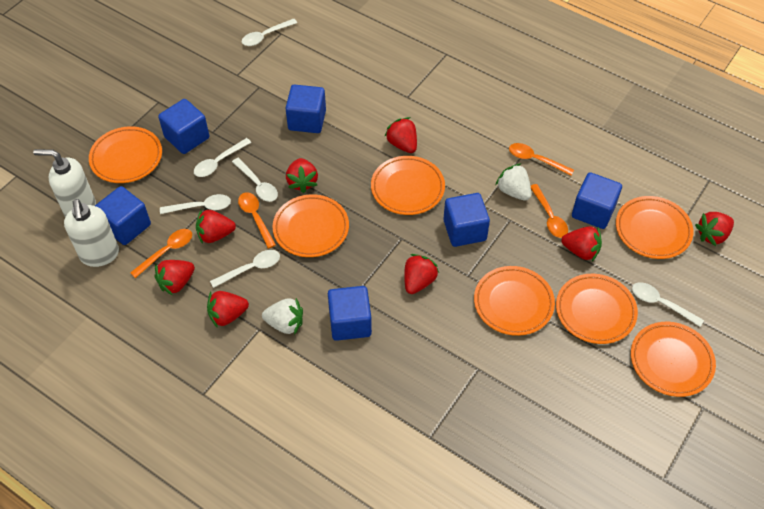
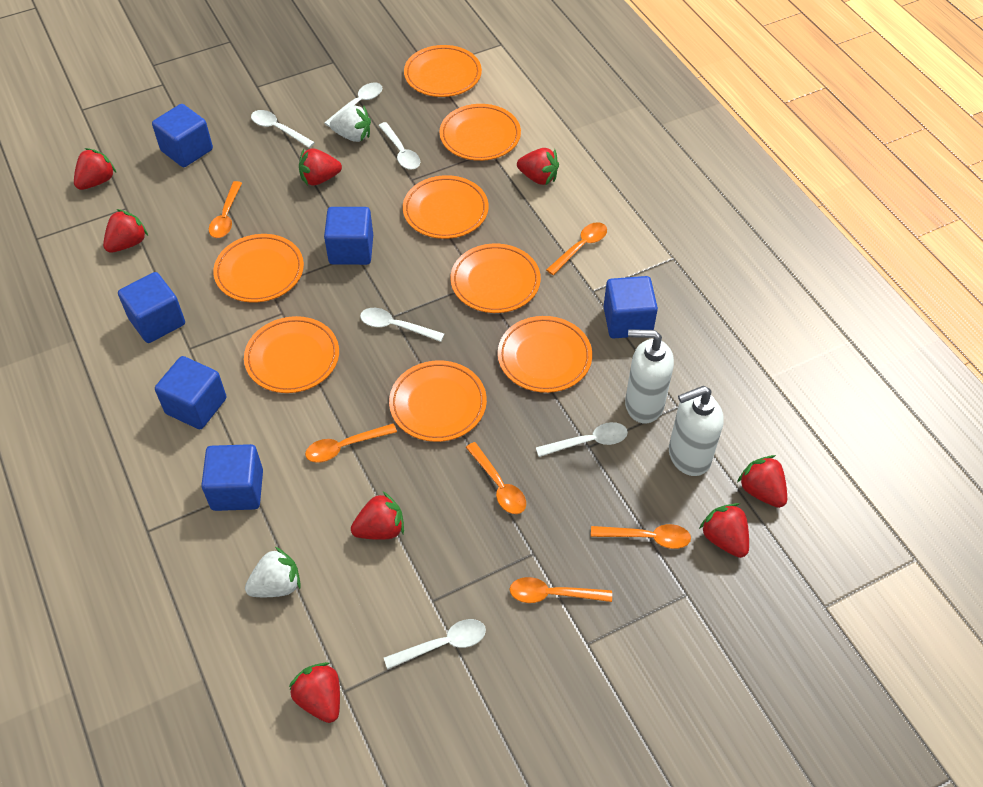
orange plate: [89,126,162,183] [273,194,349,257] [371,156,445,215] [474,266,555,336] [556,274,638,344] [616,196,693,259] [631,322,716,397] = 7 -> [213,234,304,303] [244,316,339,393] [389,360,487,442] [403,175,489,239] [404,45,482,97] [440,104,521,161] [451,244,541,313] [498,316,592,393] = 8
orange spoon: [130,229,192,278] [238,192,276,249] [509,143,574,176] [531,184,568,238] = 4 -> [209,181,242,238] [305,423,397,463] [466,442,526,514] [510,577,612,603] [546,222,607,275] [591,524,691,549] = 6

